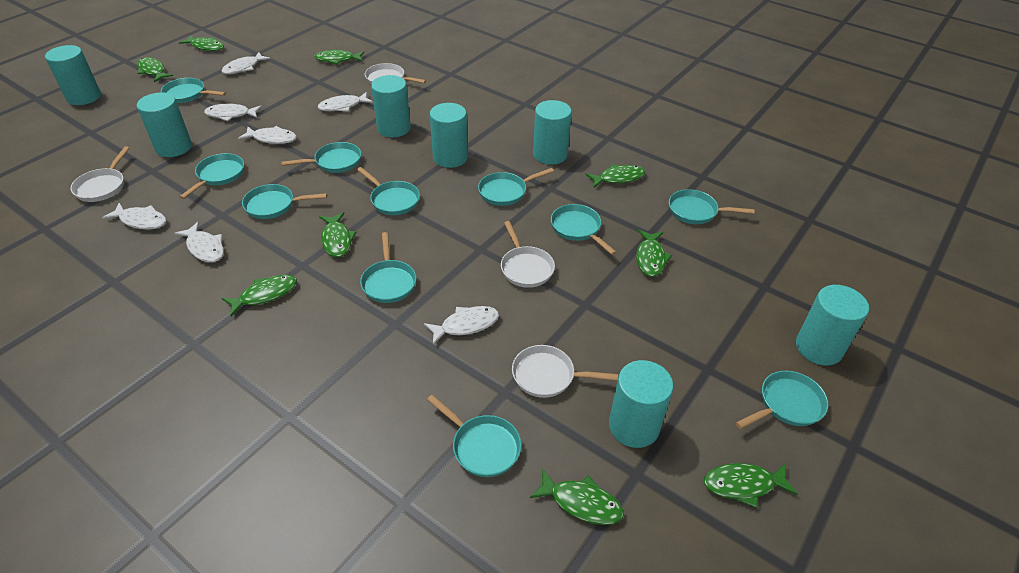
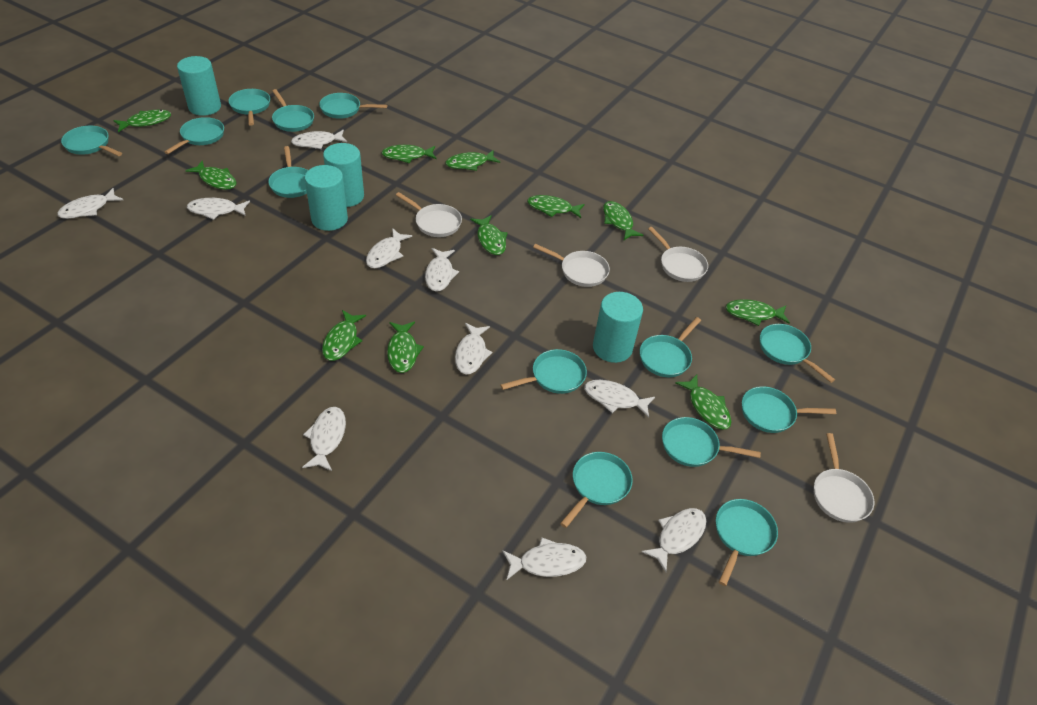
green fish: [137,57,173,82] [179,35,224,51] [222,275,297,316] [314,50,364,64] [320,212,357,257] [530,468,624,525] [585,165,646,188] [636,230,672,277] [704,463,798,508] = 9 -> [113,110,171,132] [185,160,236,190] [322,310,366,361] [381,145,436,163] [387,321,424,373] [445,150,500,171] [470,215,507,255] [527,195,585,218] [603,201,643,240] [676,375,731,430] [725,299,790,326] = 11
turquoise cylinder: [45,45,101,105] [137,92,192,157] [371,75,411,137] [430,103,468,168] [533,100,572,165] [609,360,673,448] [796,285,869,366] = 7 -> [177,56,221,116] [305,165,348,231] [323,143,364,207] [593,292,643,363] = 4
turquoise pan: [161,78,226,103] [179,153,244,199] [242,184,327,219] [281,142,361,173] [357,167,420,215] [360,232,416,303] [427,395,521,477] [478,168,554,206] [551,204,616,255] [669,189,755,224] [736,371,828,429] = 11 -> [61,126,122,156] [164,117,224,154] [228,89,270,126] [268,146,308,198] [272,89,314,132] [319,93,387,119] [500,349,587,394] [560,452,633,528] [640,317,701,377] [662,417,761,467] [716,499,778,586] [742,386,836,433] [760,324,835,383] = 13
white fish: [102,203,166,230] [175,222,224,262] [204,104,262,121] [222,52,271,74] [238,126,297,144] [318,92,373,112] [424,306,499,345] = 7 -> [57,188,123,219] [187,198,250,220] [291,130,347,149] [302,407,346,471] [366,228,412,268] [425,248,459,292] [455,323,493,374] [502,538,587,580] [584,380,655,418] [641,508,706,572] = 10

